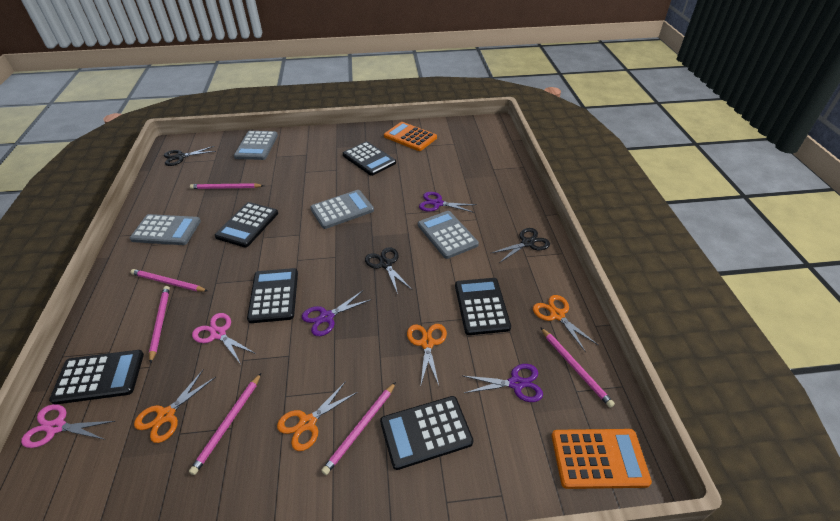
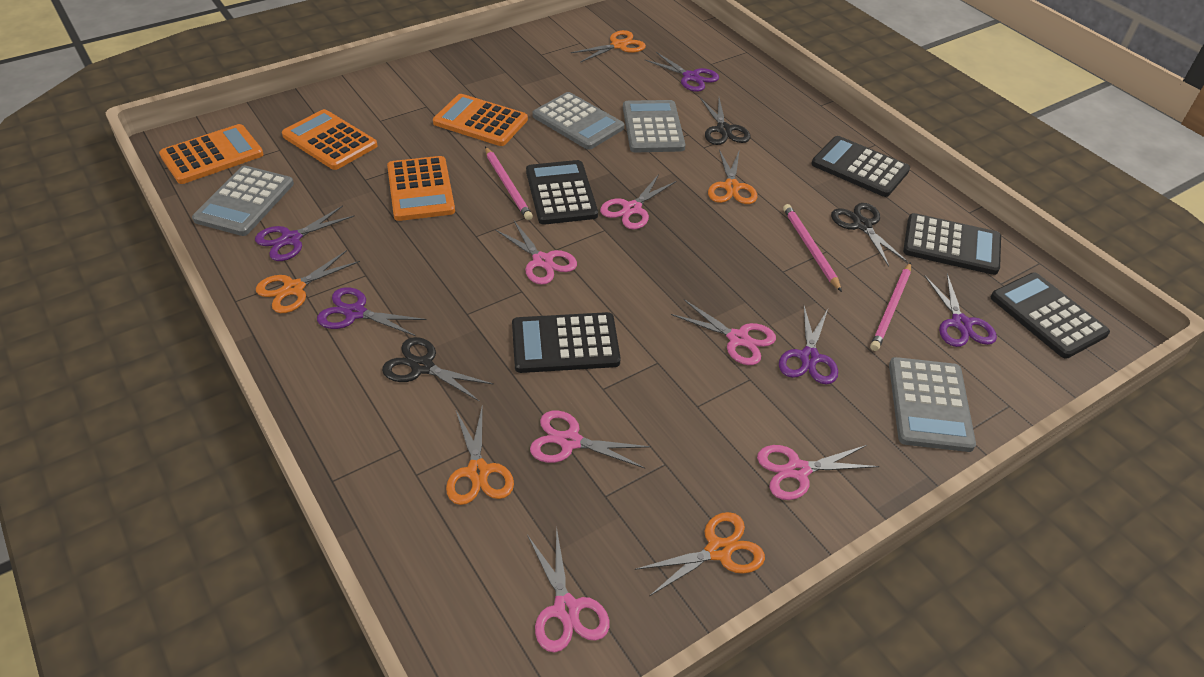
black calculator: [49,350,144,404] [215,202,278,247] [247,268,298,323] [343,141,396,176] [380,396,474,470] [455,278,511,335] = 6 -> [512,312,621,373] [526,160,598,225] [811,136,910,197] [903,213,1001,275] [991,273,1110,359] = 5
orange calculator: [384,122,437,151] [552,429,652,489] = 2 -> [159,124,264,184] [282,109,377,170] [387,156,455,221] [433,94,528,146] = 4
orange scissors: [134,369,216,443] [277,381,358,451] [407,324,447,385] [533,295,598,352] = 4 -> [256,250,360,313] [446,405,514,505] [571,30,646,62] [635,512,765,596] [708,150,757,204] = 5
pink pencil: [131,269,207,292] [149,286,170,364] [189,373,261,475] [190,183,264,189] [321,382,396,475] [540,327,615,408] = 6 -> [485,147,533,220] [783,204,842,292] [870,262,911,351] = 3
pink scissors: [21,404,115,448] [192,313,256,363] = 2 -> [495,220,577,285] [527,526,609,652] [530,410,651,468] [600,174,677,229] [671,299,776,365] [757,445,879,500] = 6
purple scissors: [302,291,372,336] [419,192,477,213] [464,364,543,402] = 3 -> [255,206,355,261] [317,287,426,336] [645,52,719,92] [779,306,838,384] [925,273,997,347] = 5

